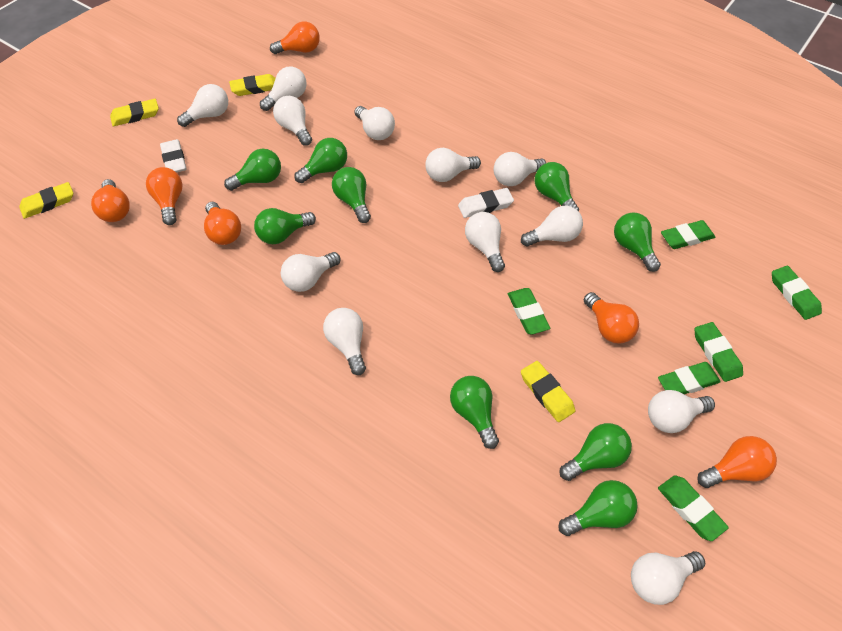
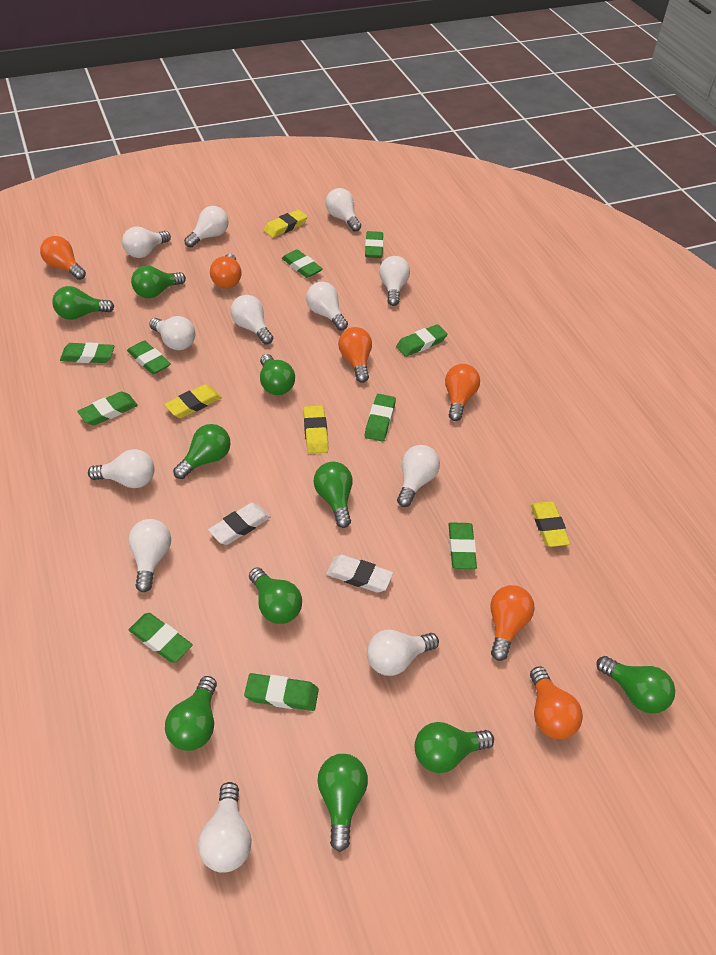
green eraser: [508,288,550,335] [658,362,721,394] [658,475,729,541] [661,220,715,249] [694,322,743,382] [772,266,822,320] = 6 -> [60,342,115,363] [77,391,138,426] [127,340,171,374] [129,613,193,663] [244,673,319,711] [282,249,323,278] [365,231,383,258] [365,394,396,442] [396,324,447,357] [448,523,477,569] = 10
green light bulb: [224,149,281,191] [254,208,316,244] [294,138,347,183] [332,167,371,223] [450,376,499,449] [535,162,579,212] [558,480,638,536] [559,423,632,481] [614,212,661,272] = 9 -> [52,286,114,320] [131,266,186,298] [165,676,217,751] [173,424,231,479] [249,567,302,624] [260,354,295,395] [313,462,352,528] [317,754,368,852] [415,722,494,773] [596,656,675,714] = 10

